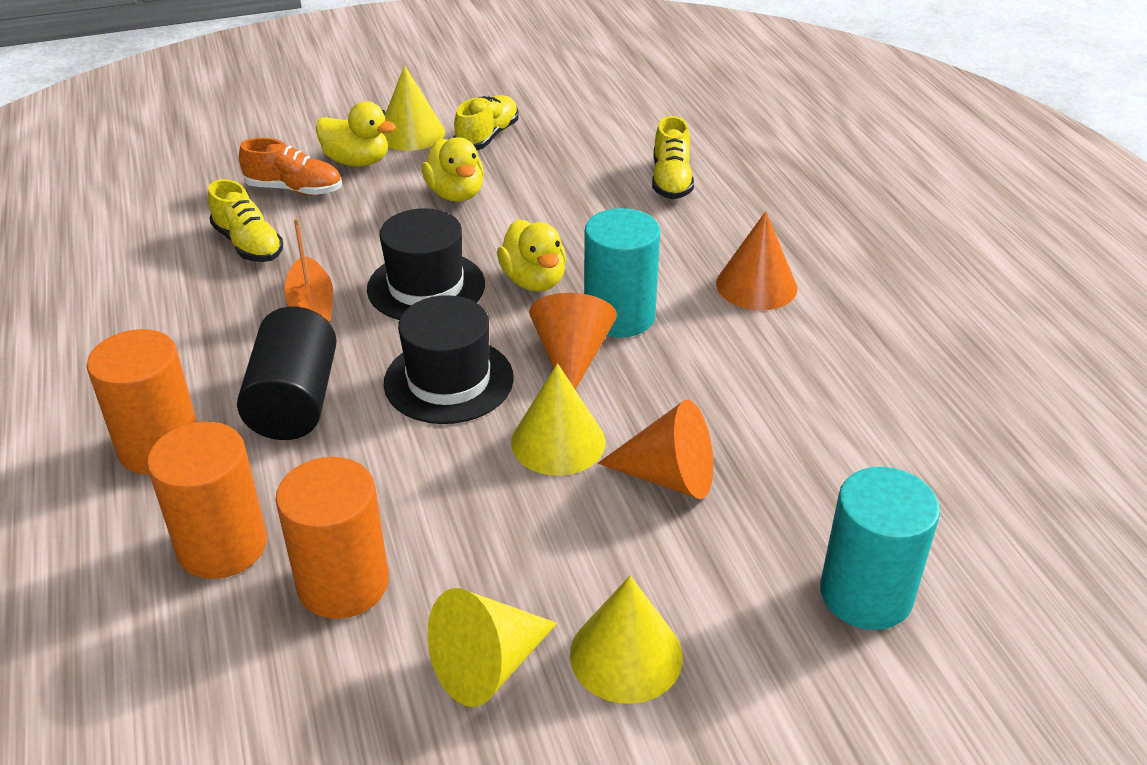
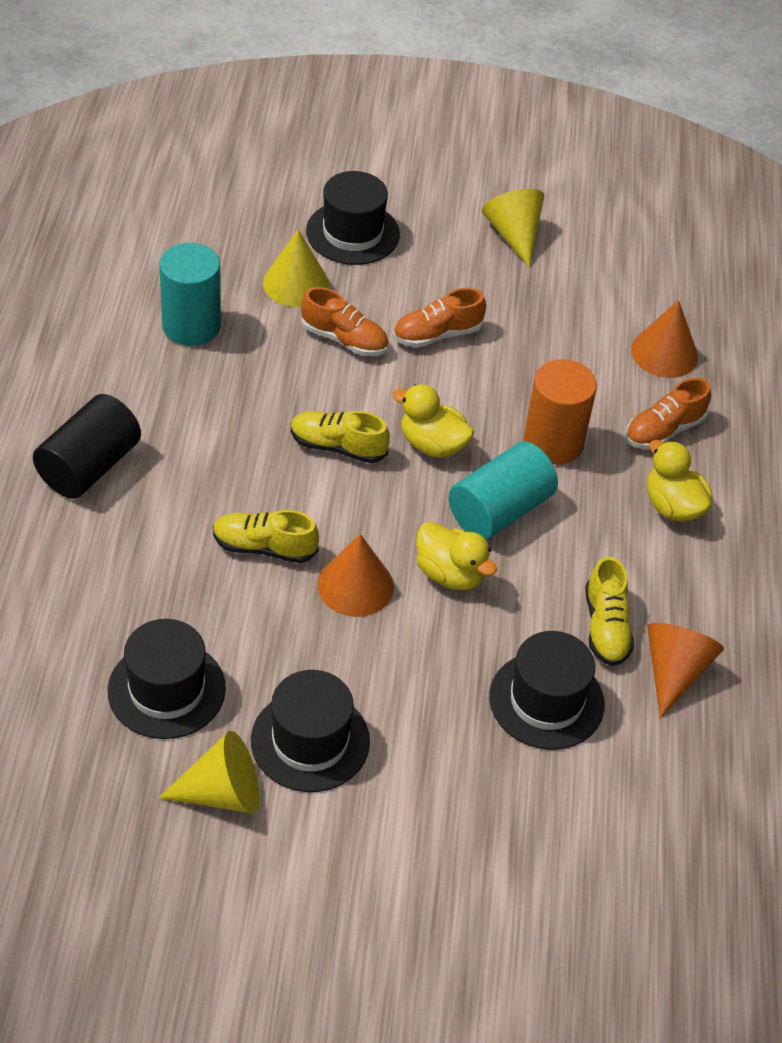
black hat: [367,208,485,320] [383,295,514,424] = 2 -> [108,619,226,739] [251,670,370,792] [306,171,400,265] [489,631,605,750] = 4
orange boat: [284,218,333,323] = 1 -> none = 0
orange cylinder: [87,329,197,474] [147,421,267,579] [276,457,389,619] = 3 -> [523,359,597,465] = 1
orange shoe: [239,138,342,195] = 1 -> [301,287,389,356] [393,288,486,347] [625,378,711,449] = 3
yellow cone: [382,65,445,151] [428,588,557,707] [511,363,605,476] [570,576,683,704] = 4 -> [158,731,259,813] [263,229,329,307] [482,189,544,268] = 3

